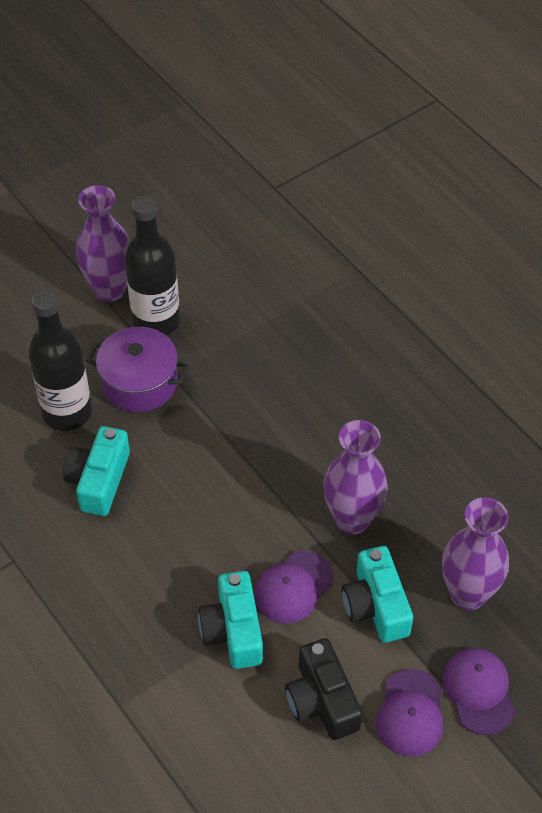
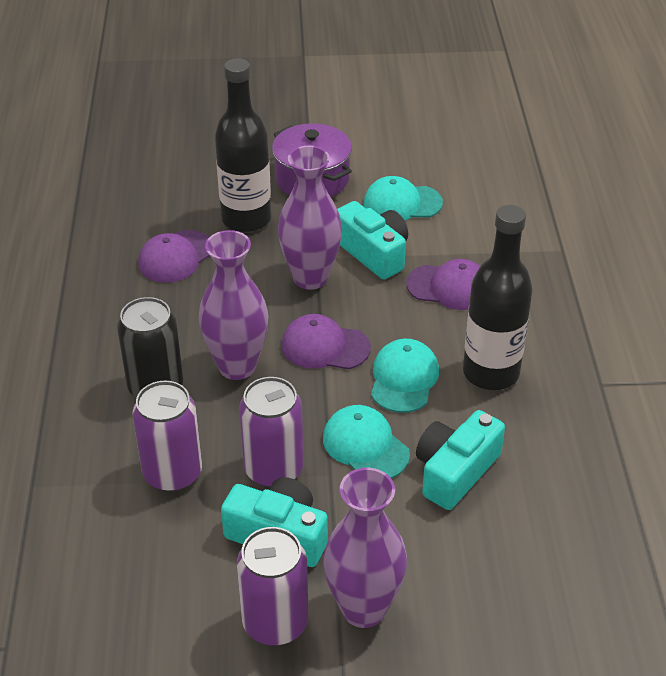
black camera: [285,638,362,740] = 1 -> none = 0
black can: none = 0 -> [117,297,183,398] = 1
purple can: none = 0 -> [133,380,202,492] [237,527,308,645] [239,377,304,488] = 3
turquoise cap: none = 0 -> [323,405,410,479] [364,176,443,220] [371,339,439,413] = 3

